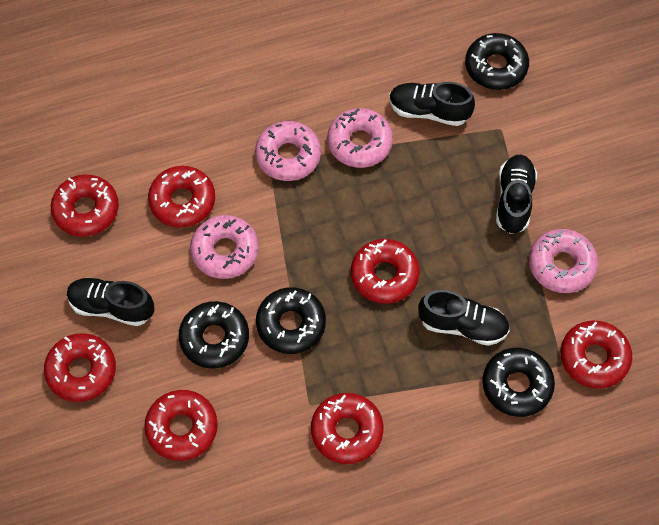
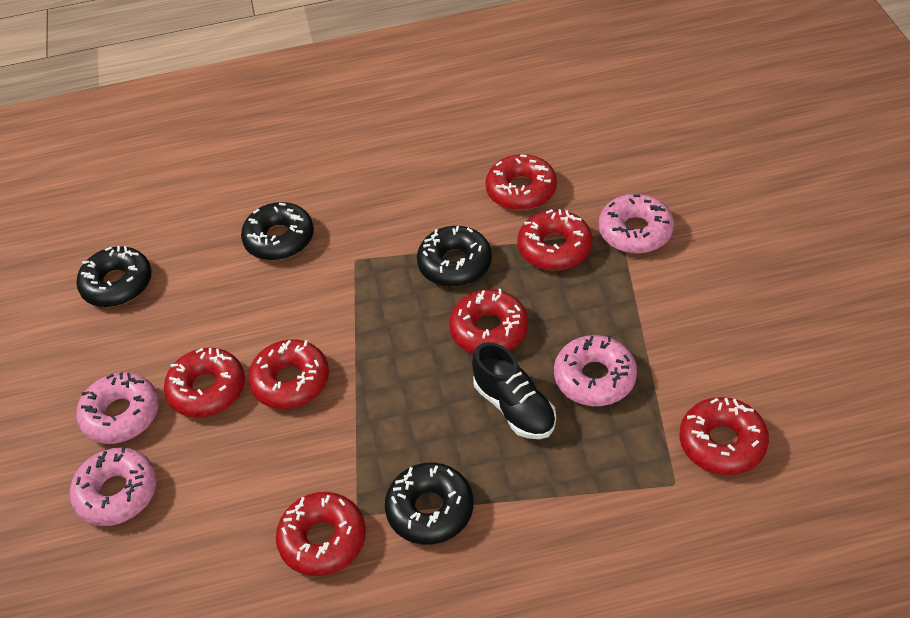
black shoe: [67,277,154,326] [389,81,475,126] [418,290,510,346] [496,155,537,234] = 4 -> [472,342,556,439] = 1

